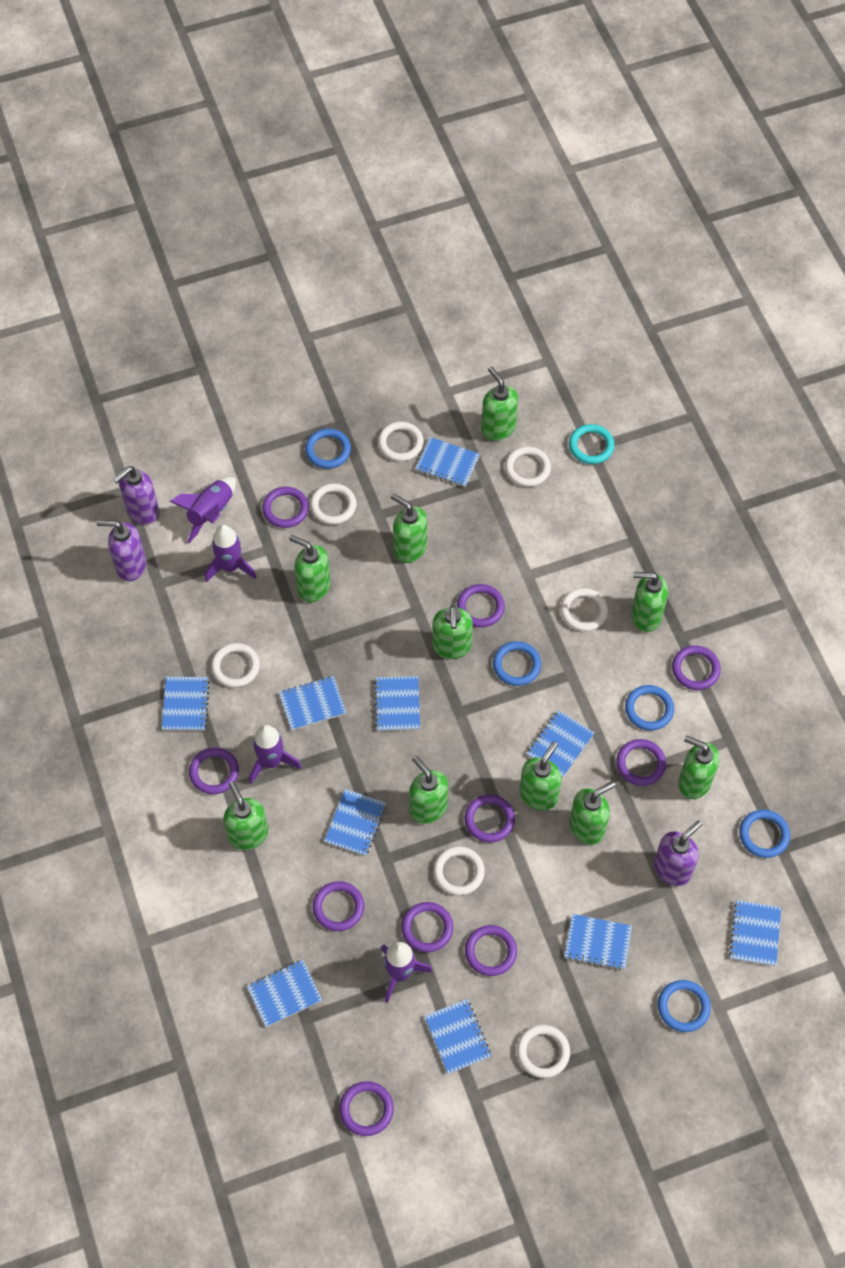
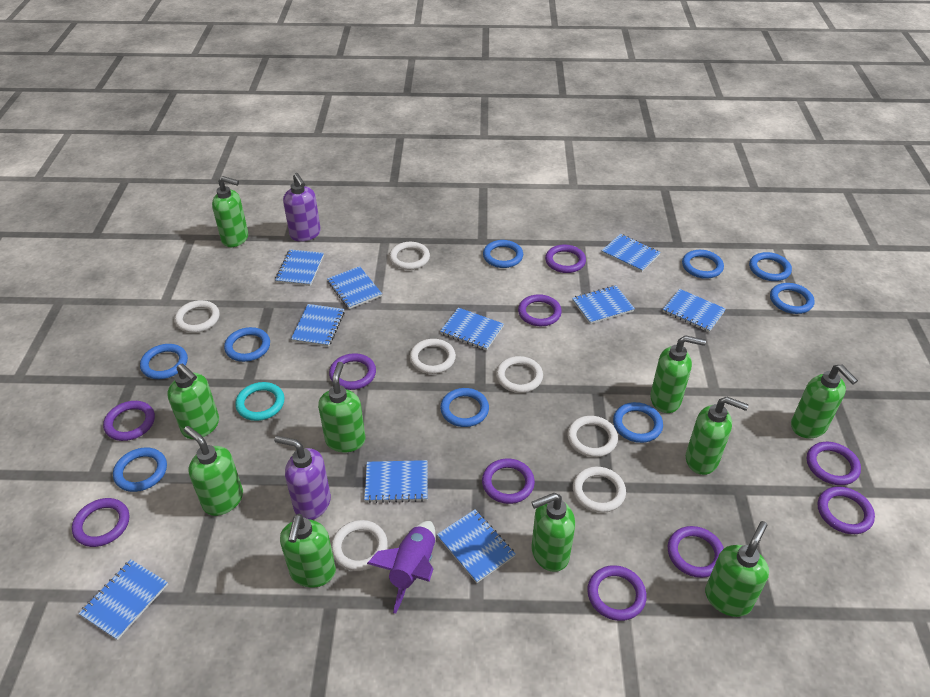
blue ring: [305,428,351,469] [493,641,541,686] [625,685,674,731] [658,980,711,1032] [739,810,790,858] = 5 -> [113,447,167,492] [140,344,188,379] [224,327,270,362] [440,388,489,427] [483,240,523,268] [613,402,663,443] [682,250,724,279] [749,252,792,281] [770,283,815,314] = 9
purple rocket: [170,477,236,543] [205,525,257,582] [249,725,301,784] [381,942,432,1003] = 4 -> [367,521,435,613] = 1
purple soap dispenser: [97,520,146,581] [113,466,159,525] [654,821,702,886] = 3 -> [274,436,331,520] [283,173,321,242] = 2

